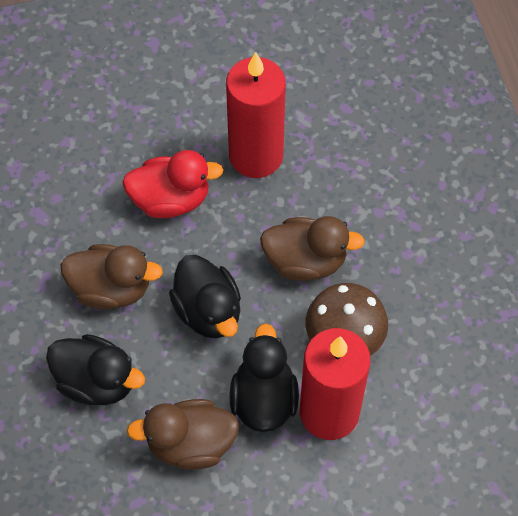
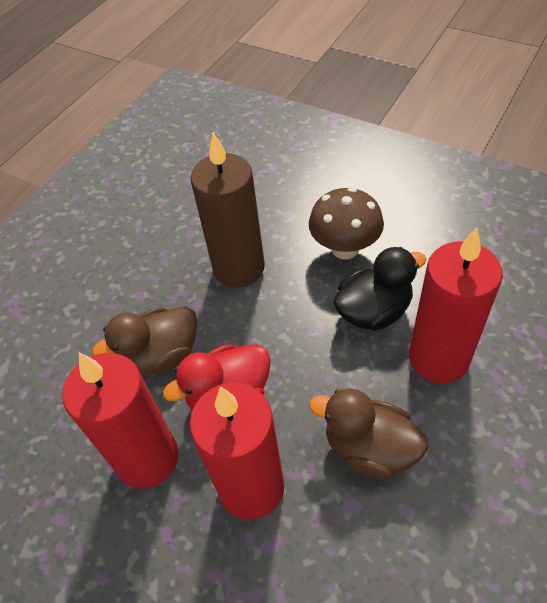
black duck: [46,334,145,405] [169,255,241,339] [229,323,299,432] = 3 -> [333,247,427,331] = 1
brown candle: none = 0 -> [190,132,265,288] = 1
brown duck: [60,244,163,309] [127,399,239,470] [260,216,365,281] = 3 -> [92,307,197,376] [309,388,428,480] = 2
red candle: [226,52,286,178] [300,328,371,440] = 2 -> [62,353,178,488] [189,383,284,520] [409,227,503,384] = 3

